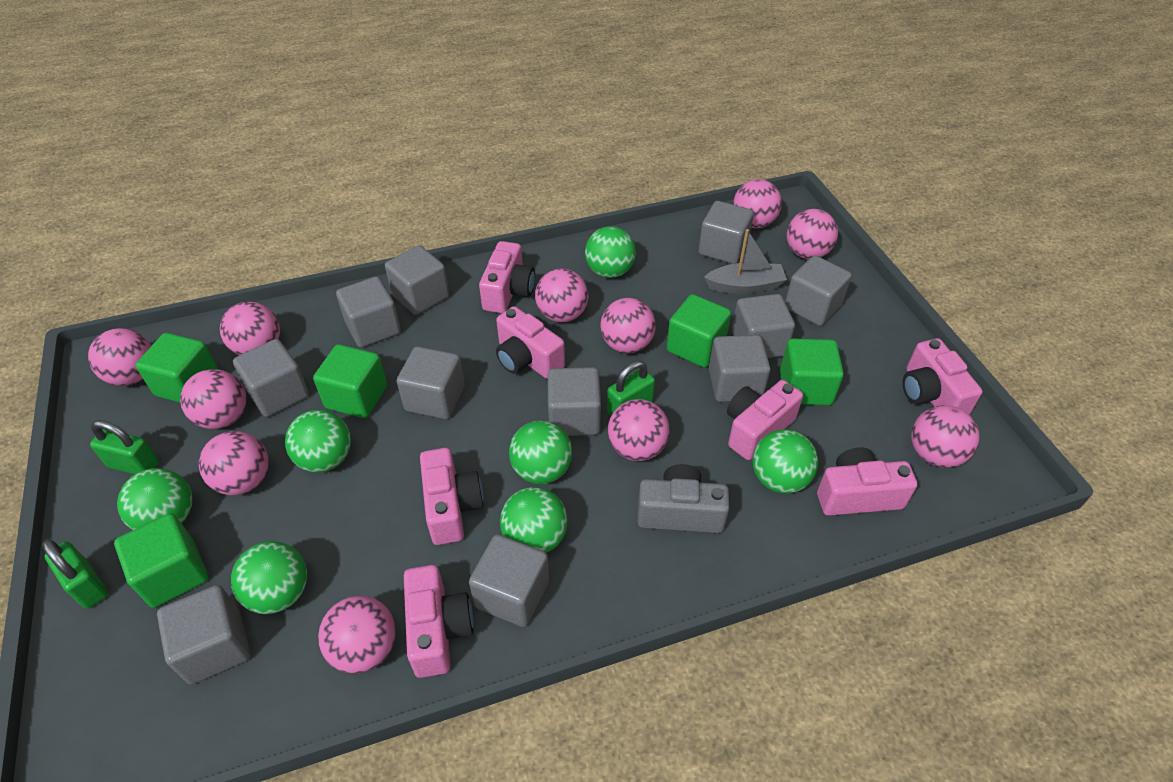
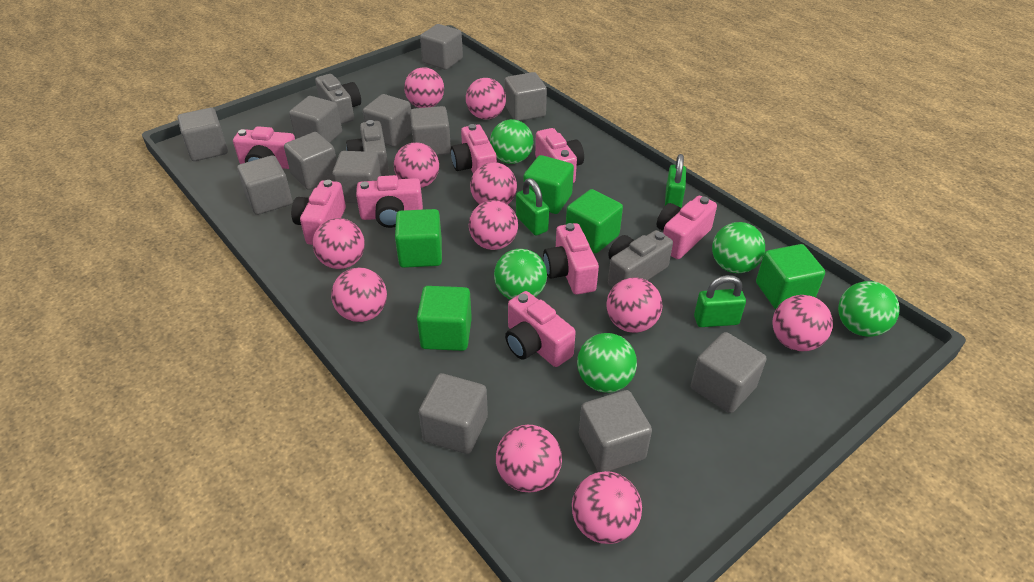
green ball: [117,468,193,530] [231,541,307,614] [285,410,351,472] [500,487,568,553] [509,421,572,484] [585,226,636,278] [752,429,818,494] = 7 -> [490,119,533,164] [494,249,547,300] [577,333,637,393] [712,222,765,273] [838,281,900,337] = 5
grey boat: [704,229,787,294] = 1 -> none = 0
grey camera: [637,464,729,533] = 1 -> [315,74,361,124] [346,120,389,176] [608,230,673,288] = 3
grey cube: [157,585,250,685] [233,339,309,417] [336,276,401,347] [385,245,449,315] [397,346,465,419] [469,534,549,627] [548,367,601,436] [698,201,754,264] [709,335,770,402] [732,294,795,358] [785,256,852,326] = 11 -> [177,108,228,161] [237,155,292,215] [284,132,337,190] [289,96,342,143] [332,151,381,203] [363,94,412,147] [410,106,451,155] [419,373,488,454] [420,24,463,70] [505,72,547,121] [579,390,652,472] [691,332,767,413] = 12
pink camera: [404,565,474,678] [420,448,484,545] [479,241,535,313] [496,306,565,379] [727,380,803,460] [817,447,918,516] [902,338,983,415] = 7 -> [233,126,295,169] [291,180,346,245] [356,175,423,228] [451,124,497,174] [505,291,576,367] [535,128,584,183] [543,223,599,295] [657,196,717,259] = 8

